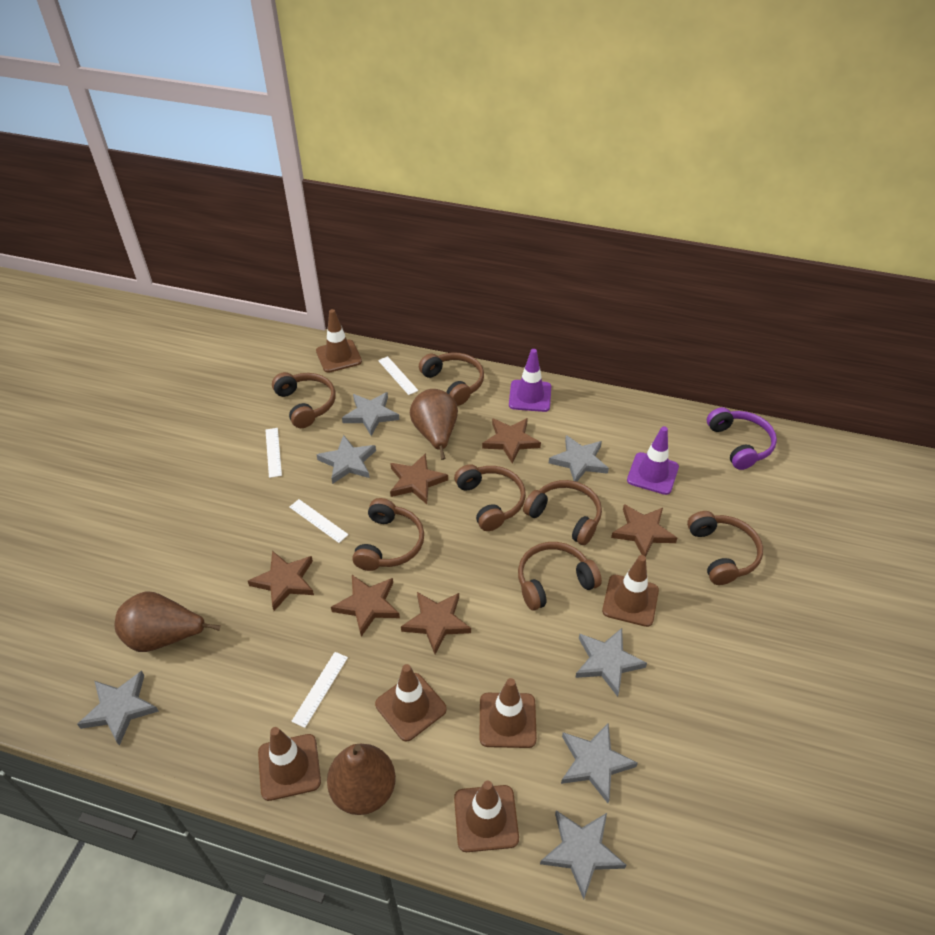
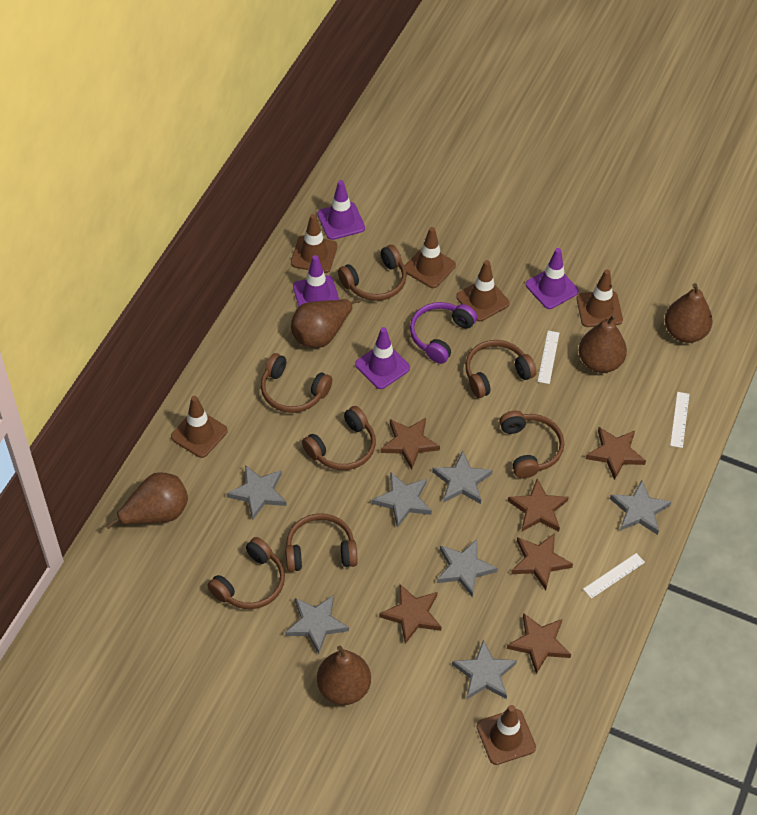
brown pear: [115,591,221,652] [327,744,396,815] [410,389,458,460] = 3 -> [106,472,188,529] [291,298,361,348] [317,646,371,705] [579,314,627,373] [665,283,713,343] = 5
purple traffic cone: [509,349,551,412] [627,426,679,495] = 2 -> [293,255,339,307] [317,180,365,240] [355,327,410,389] [526,248,579,309] = 4
white ruler: [266,428,282,478] [290,499,349,543] [291,652,348,728] [378,356,418,395] = 4 -> [538,331,559,384] [583,553,645,599] [670,392,690,448] = 3

